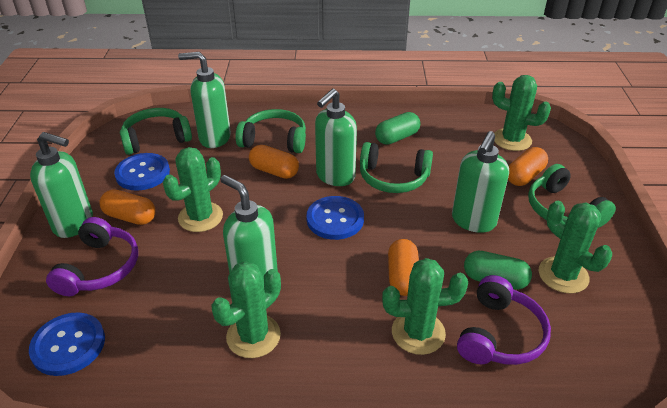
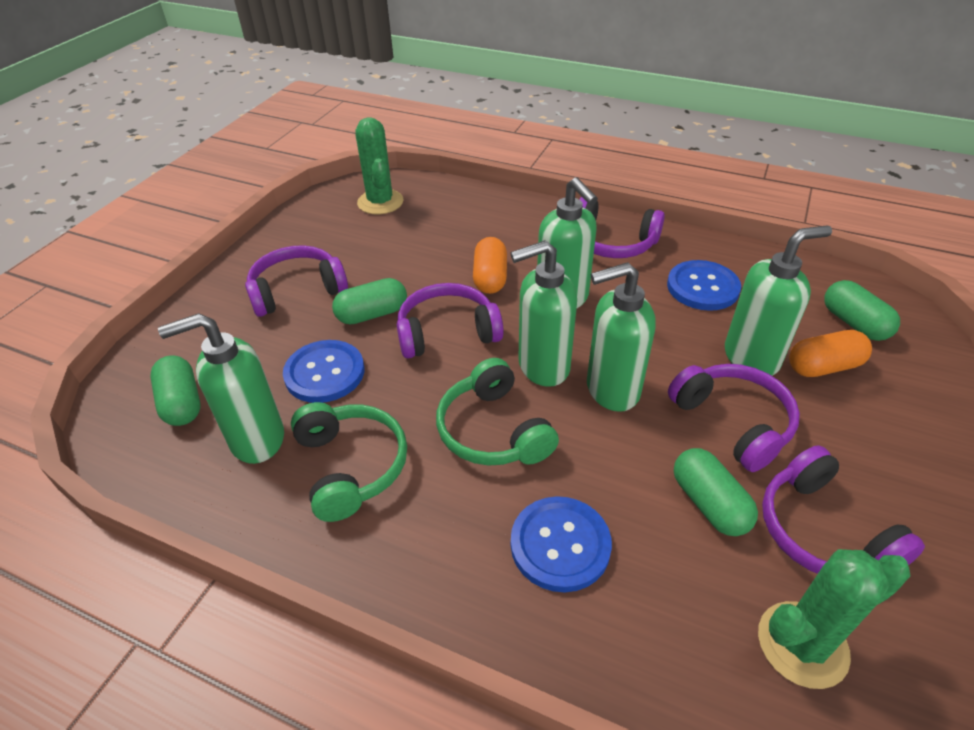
green cactus: [163,147,223,232] [211,261,281,358] [382,258,468,355] [492,75,551,151] [539,201,612,293] = 5 -> [355,117,404,214] [758,549,911,689] = 2
green capsule: [375,112,420,145] [464,251,532,290] = 2 -> [150,355,200,426] [332,278,407,325] [674,448,758,536] [824,280,900,341] = 4
green headphones: [120,108,192,155] [235,109,306,153] [360,142,433,193] [528,164,616,228] = 4 -> [291,402,407,522] [436,358,559,466] = 2
orange capsule: [99,189,156,225] [249,145,299,179] [388,239,419,296] [508,147,548,186] = 4 -> [473,237,507,294] [789,330,872,377] = 2
purple headphones: [46,217,138,296] [457,275,551,365] = 2 -> [245,245,348,317] [397,283,504,358] [579,197,665,258] [668,364,800,472] [762,445,925,574] = 5

